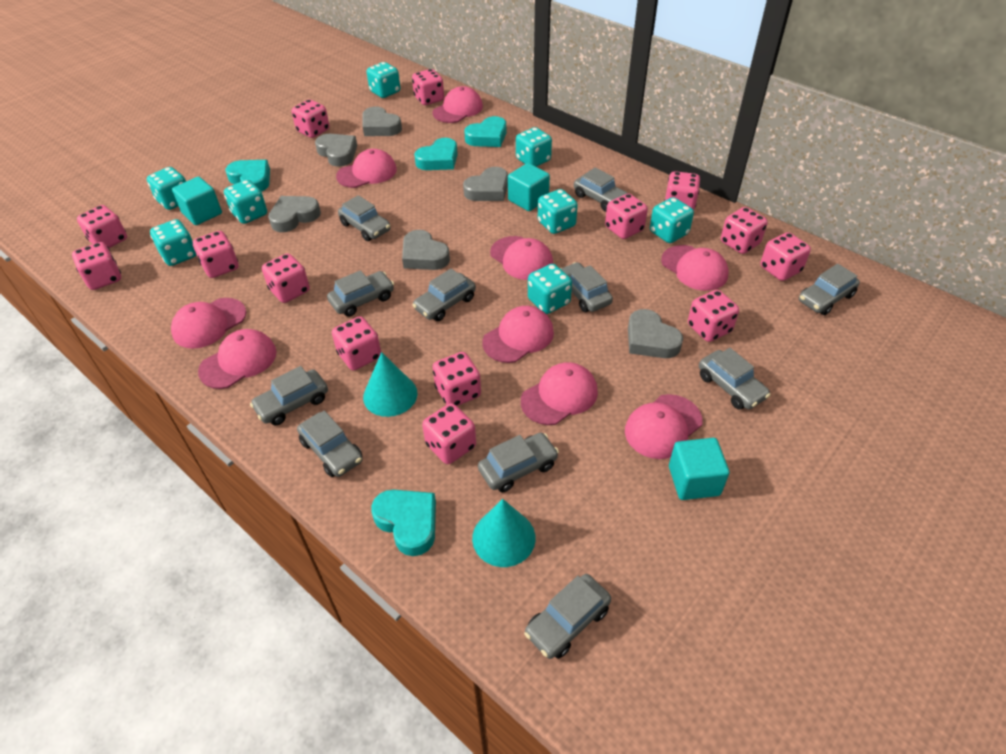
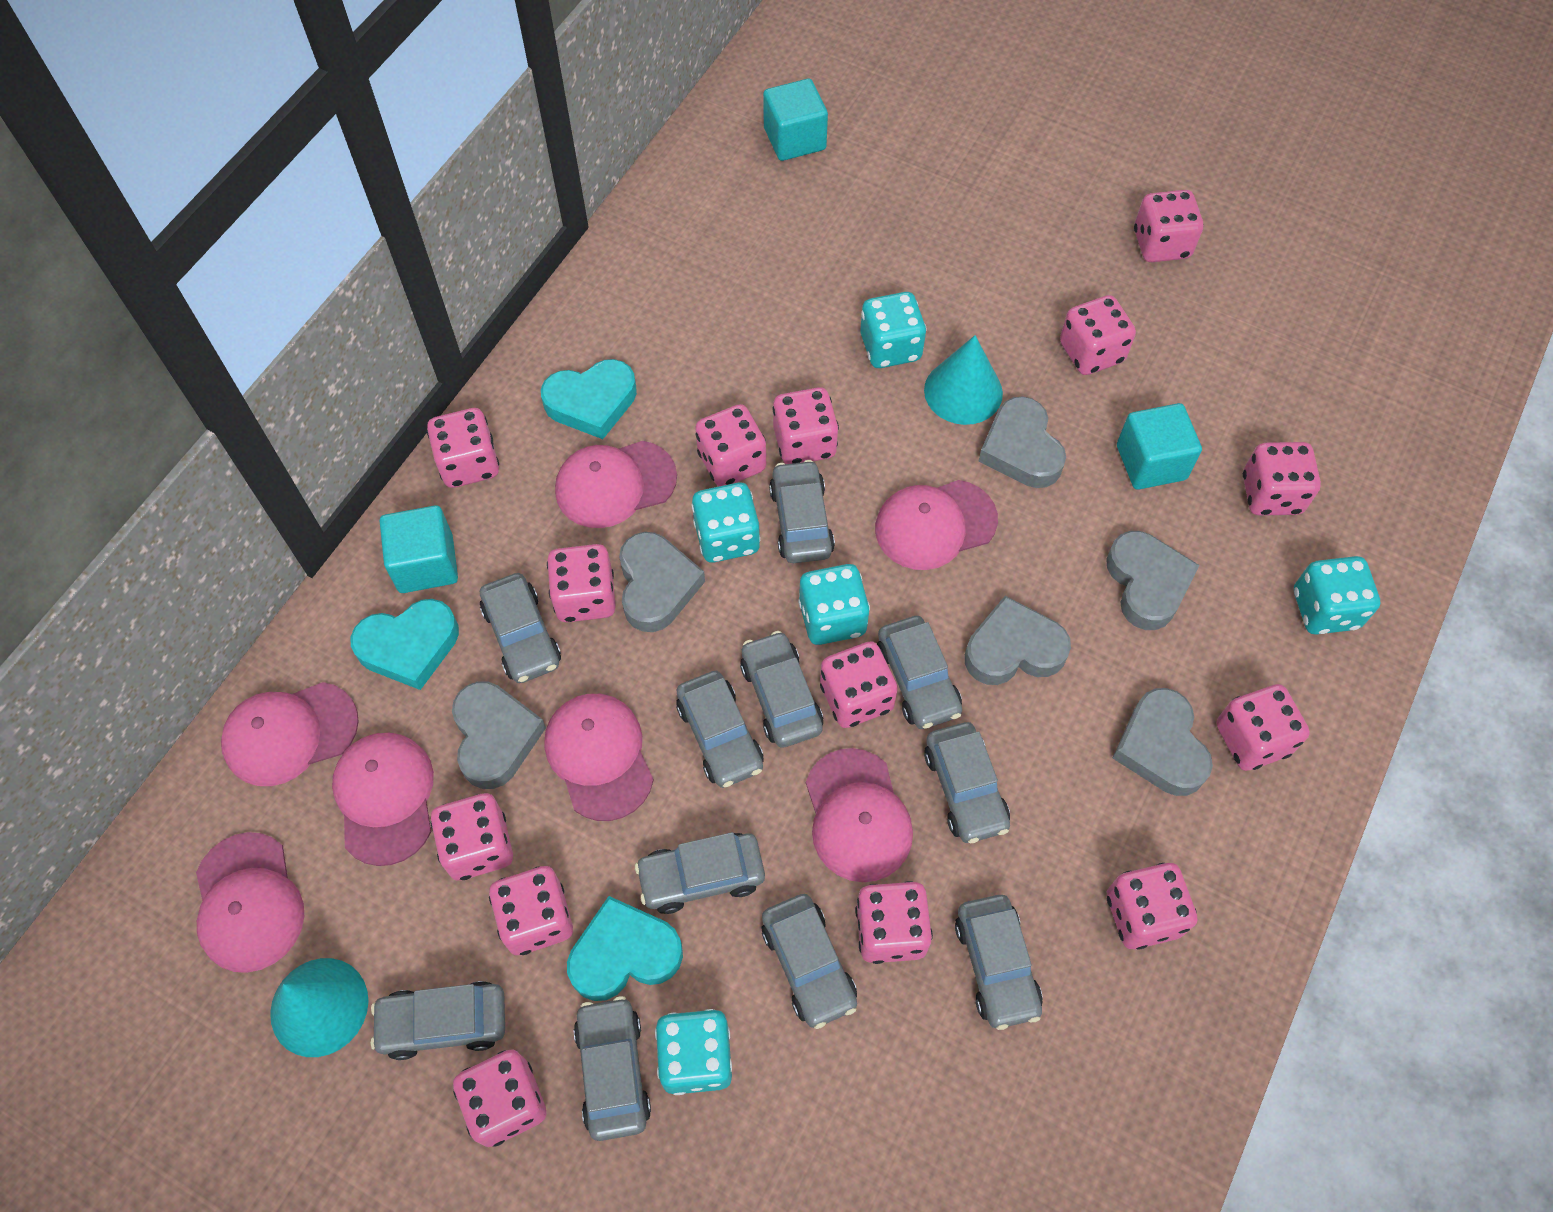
pink cap: [171,298,246,349] [198,329,276,389] [336,149,397,188] [432,86,483,123] [482,306,554,363] [490,236,553,280] [521,362,598,425] [625,394,703,459] [661,245,729,291] = 9 -> [196,832,304,973] [221,682,359,786] [332,733,434,866] [544,694,653,821] [555,441,677,528] [806,748,913,882] [875,480,998,570] = 7
turquoise dice: [147,167,186,210] [150,219,197,266] [224,180,267,224] [367,62,400,98] [516,127,552,167] [528,264,572,314] [538,189,578,234] [650,197,694,243] = 8 -> [655,1009,732,1095] [691,482,760,563] [798,564,870,645] [860,292,926,368] [1294,556,1380,635] = 5
turquoise heart: [226,160,270,192] [371,490,436,556] [414,138,458,170] [464,116,506,147] = 4 -> [351,599,459,690] [541,359,637,439] [567,896,683,1001] = 3

